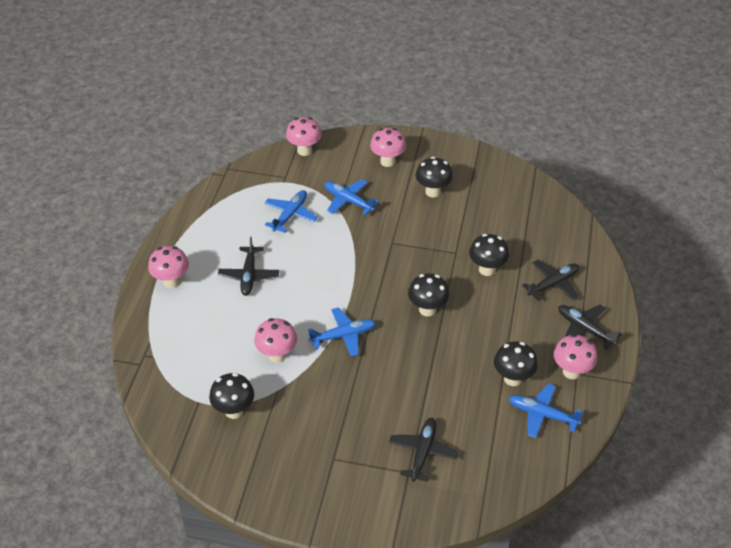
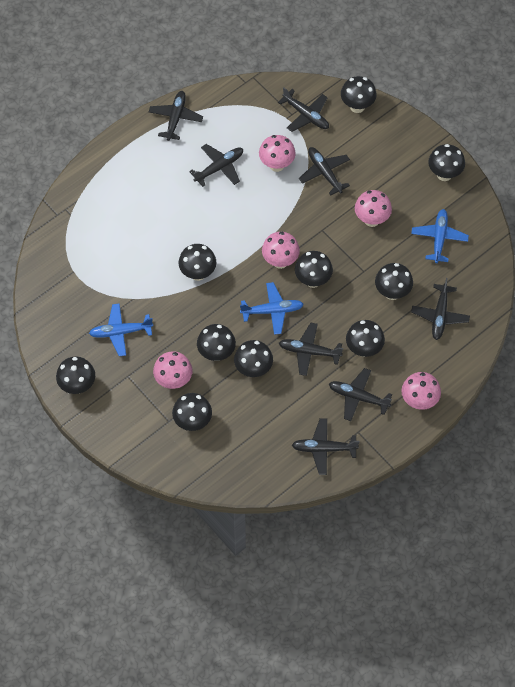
black mushroom: [209,373,254,419] [408,273,449,316] [416,157,453,197] [469,234,509,276] [494,341,538,386] = 5 -> [56,357,95,394] [172,393,212,431] [179,244,216,281] [197,324,236,361] [234,340,273,377] [295,251,333,288] [341,76,377,113] [346,320,385,357] [375,263,413,300] [428,144,465,181] = 10
black plane: [218,237,279,296] [389,418,459,482] [522,260,579,301] [558,305,621,349] = 4 -> [149,91,203,141] [189,144,243,187] [278,87,329,132] [279,323,343,376] [292,418,359,475] [299,147,350,196] [329,368,392,421] [411,278,470,340] = 8
blue plane: [264,190,318,233] [308,307,376,357] [325,179,379,215] [509,384,583,438] = 4 -> [89,303,153,356] [240,282,304,335] [411,209,469,263] = 3

